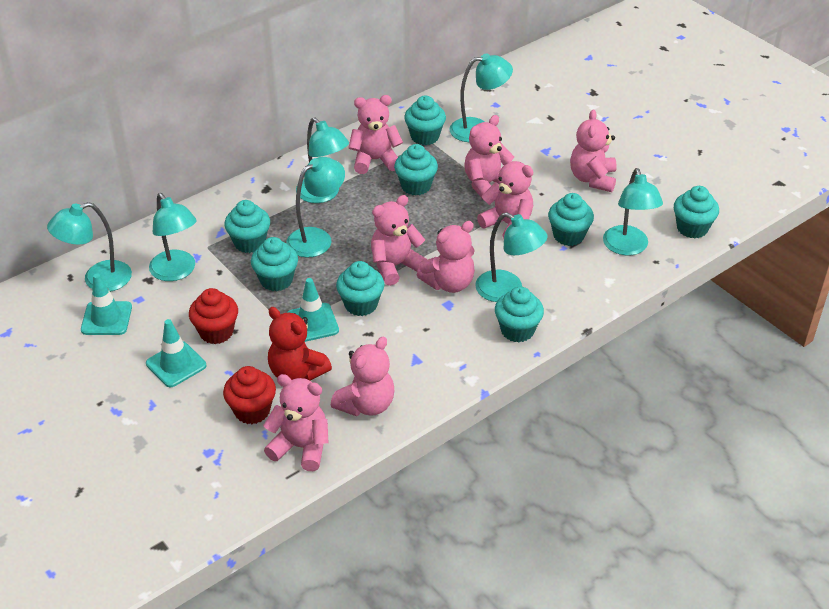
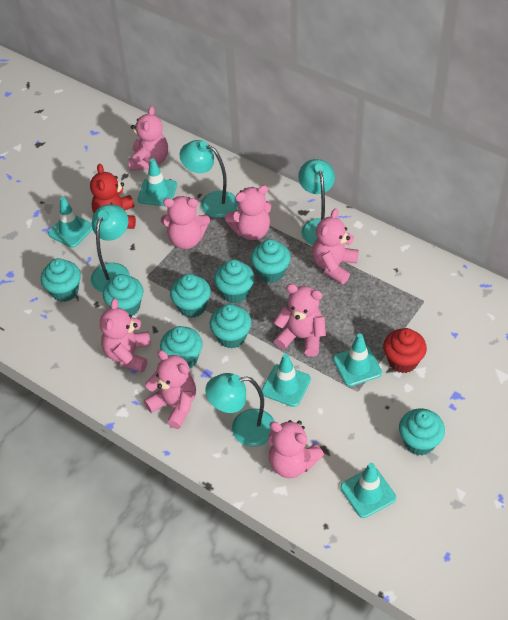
red cupcake: [189,288,238,344] [223,366,276,424] = 2 -> [383,328,427,373] = 1
turquoise lamp: [47,202,132,292] [149,193,197,281] [286,157,345,257] [296,117,349,203] [450,53,513,142] [475,212,548,302] [603,168,663,255] = 7 -> [91,204,130,293] [180,140,238,218] [205,373,274,447] [298,159,335,245] = 4
turquoise traffic cone: [81,273,132,335] [146,319,206,387] [287,278,339,342] = 3 -> [48,197,93,248] [138,158,177,206] [261,354,311,407] [333,333,382,386] [340,463,396,518] = 5

